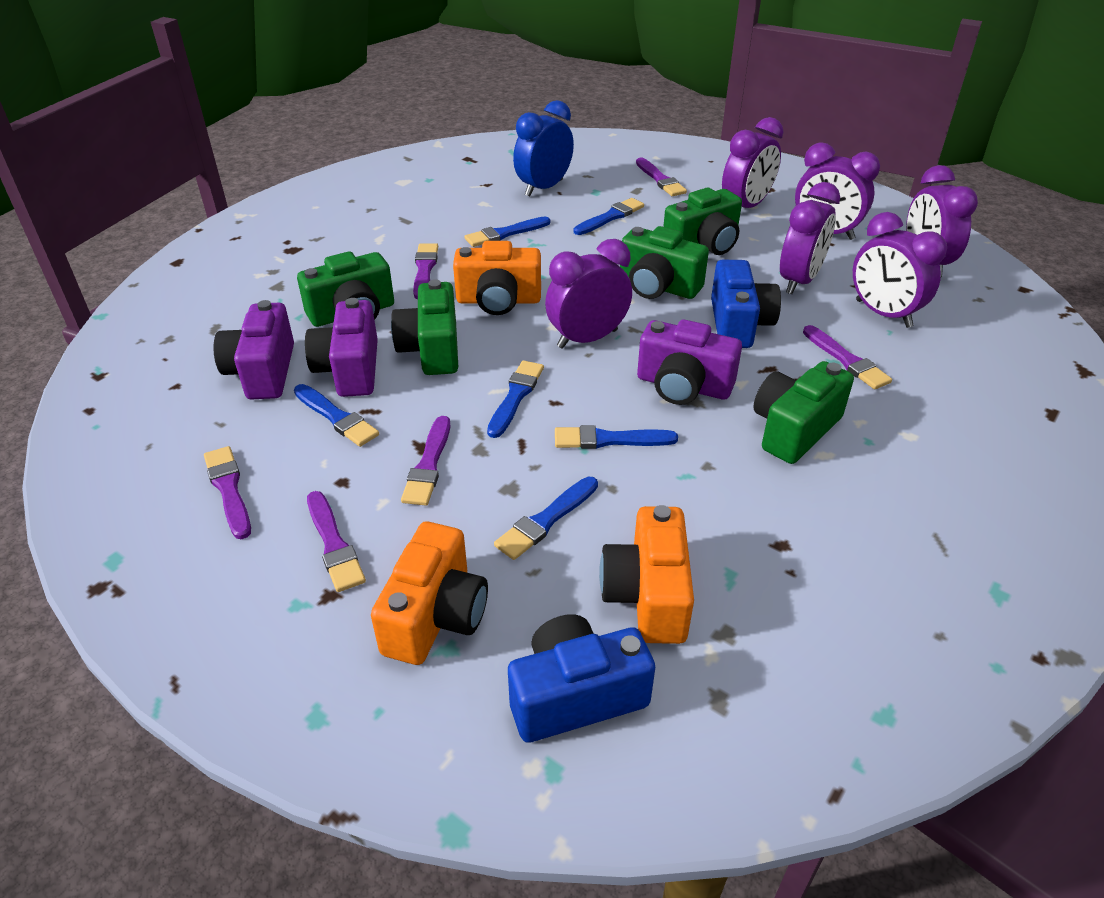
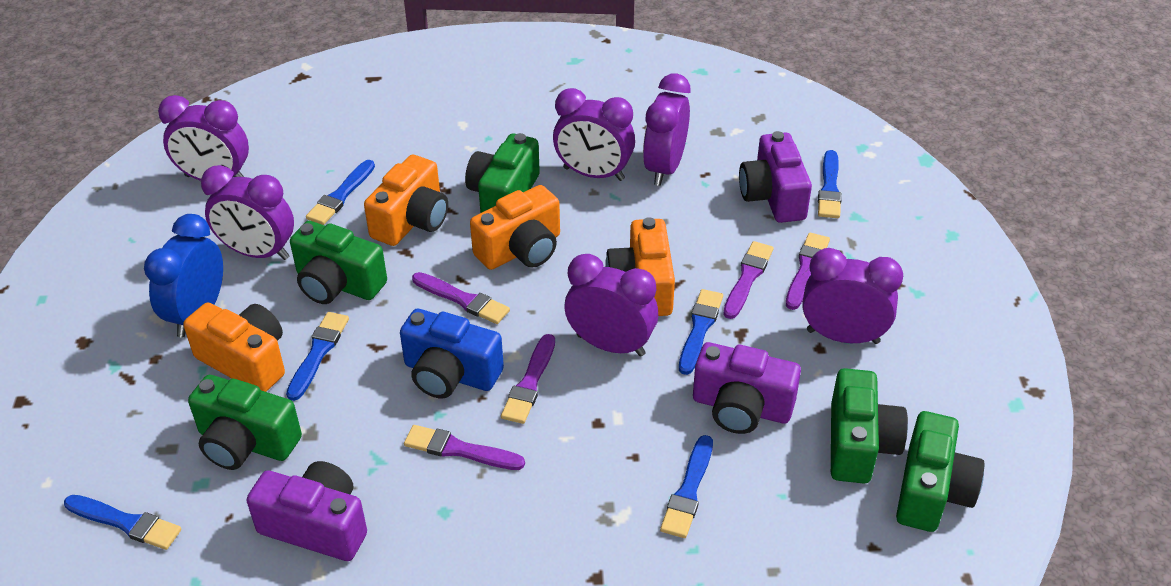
blue camera: [508,614,655,743] [711,260,781,348] = 2 -> [400,309,504,398] = 1
orange camera: [371,521,488,665] [453,241,541,315] [599,505,694,644] = 3 -> [183,303,285,392] [364,154,448,246] [470,185,560,270] [605,217,675,316] = 4
purple brush: [204,446,251,539] [307,491,366,592] [401,416,450,505] [413,243,438,300] [636,158,687,196] [803,325,892,389] = 6 -> [404,425,525,470] [412,272,510,324] [501,334,555,424] [723,241,774,319] [786,233,830,310] = 5

